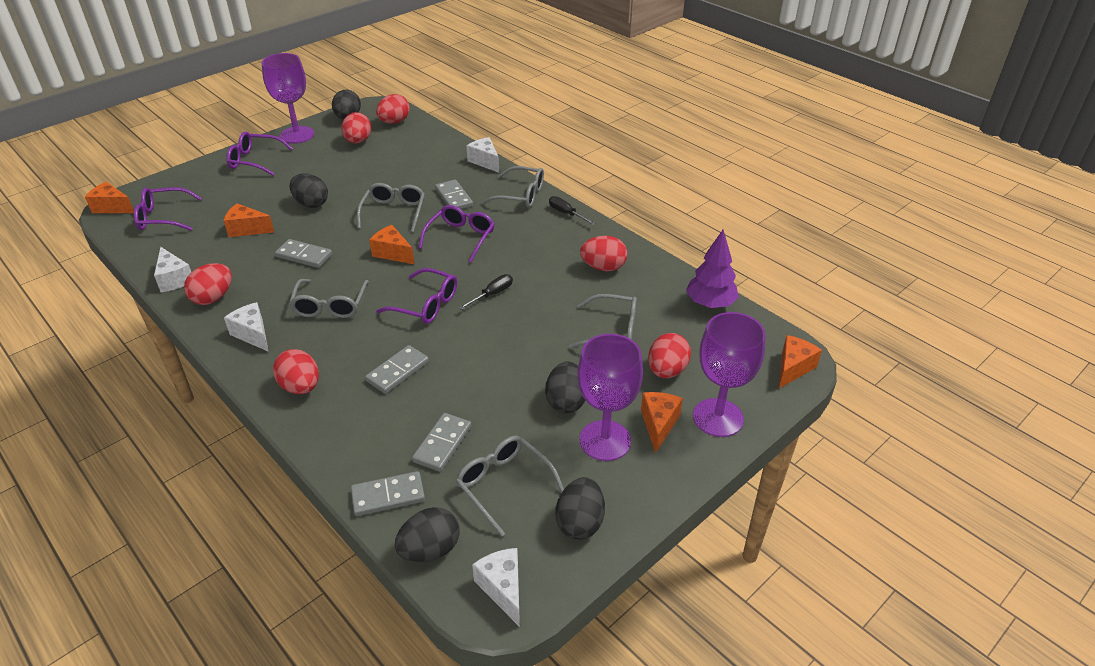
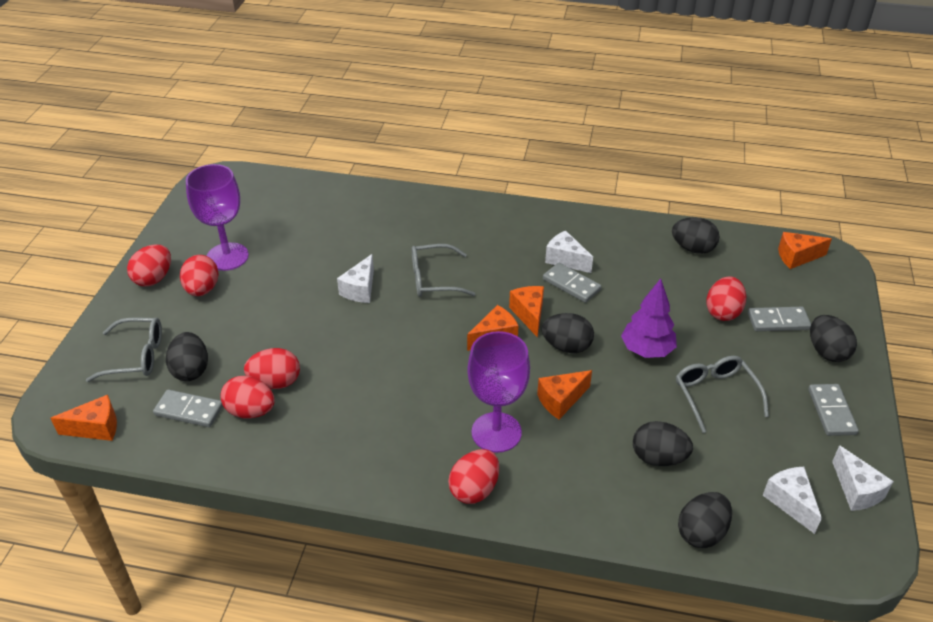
black egg: [290,173,328,208] [332,90,361,119] [395,507,460,562] [545,361,585,413] [555,477,605,540] = 5 -> [166,332,208,381] [542,313,594,353] [633,421,693,466] [672,217,720,254] [678,492,732,548] [810,315,857,362] = 6
black screwdriver: [459,274,513,310] [549,196,595,225] = 2 -> none = 0
grey domino: [275,239,332,268] [351,471,425,516] [365,345,429,394] [412,413,471,472] [435,180,473,209] = 5 -> [153,389,223,427] [543,263,601,303] [748,307,811,331] [808,384,859,436] = 4
grey glasses: [289,279,369,318] [357,183,425,232] [456,435,564,536] [482,166,544,208] [569,294,637,349] = 5 -> [86,317,162,382] [412,244,476,297] [676,356,769,433] = 3
purple glasses: [134,187,202,231] [226,132,293,176] [376,268,457,324] [418,205,494,263] = 4 -> none = 0
purple goblet: [262,53,314,143] [577,334,643,461] [693,312,766,437] = 3 -> [186,164,249,271] [467,331,530,453] = 2

